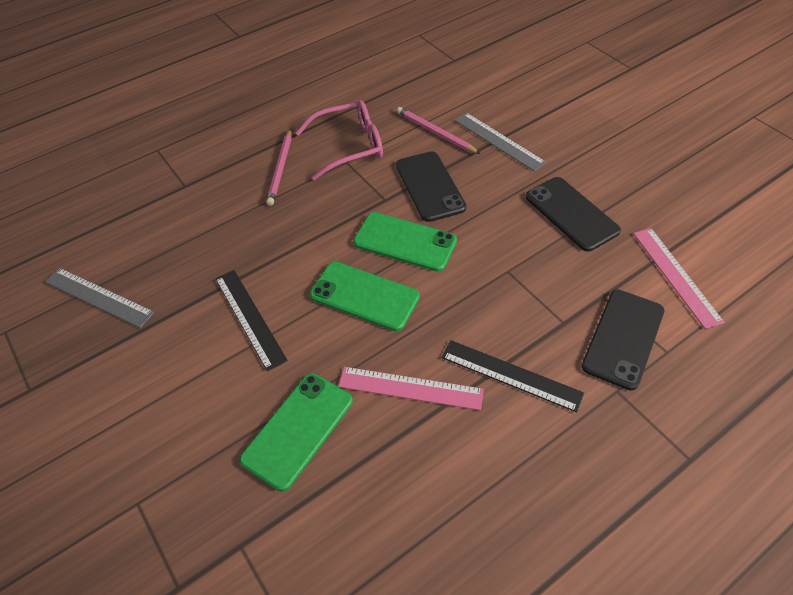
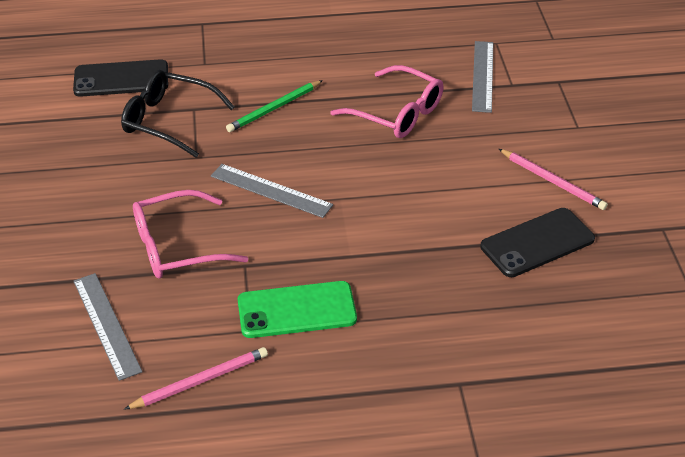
black glasses: none = 0 -> [121,70,235,158] = 1
black phone: [396,151,466,222] [526,177,621,252] [581,290,664,391] = 3 -> [73,59,168,97] [480,208,595,277] = 2
black ruler: [215,270,288,371] [442,340,584,413] = 2 -> none = 0
green pencil: none = 0 -> [226,80,323,132] = 1
green phone: [239,373,353,491] [310,261,420,331] [353,212,457,272] = 3 -> [238,281,357,338] = 1
grey ruler: [45,268,155,328] [455,113,546,172] = 2 -> [74,273,143,381] [211,164,333,218] [472,41,493,113] = 3
pink glasses: [295,100,383,180] = 1 -> [133,190,249,279] [330,65,444,138] = 2
pink ruler: [338,367,484,410] [633,228,725,329] = 2 -> none = 0

